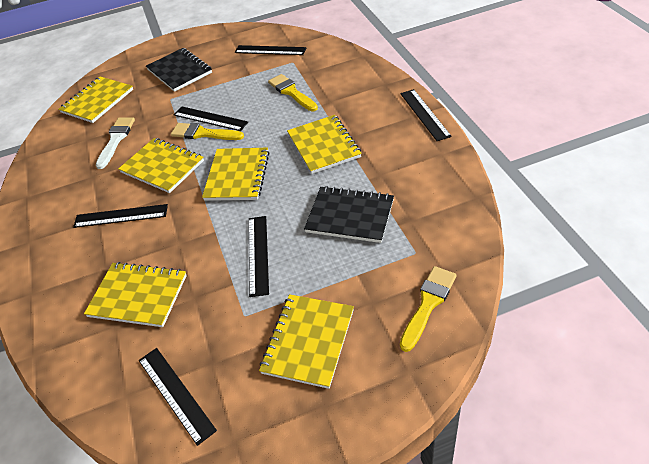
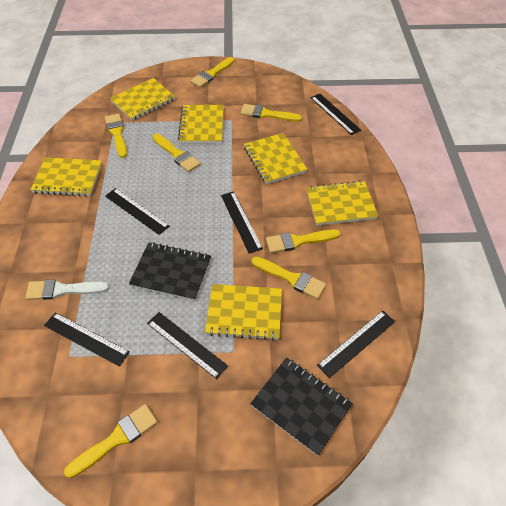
yellow brush: [171,123,244,140] [268,74,318,112] [400,266,457,352] = 3 -> [64,404,157,478] [105,114,127,158] [153,134,201,172] [190,57,235,87] [240,104,302,122] [251,256,326,299] [266,229,340,253] = 7

